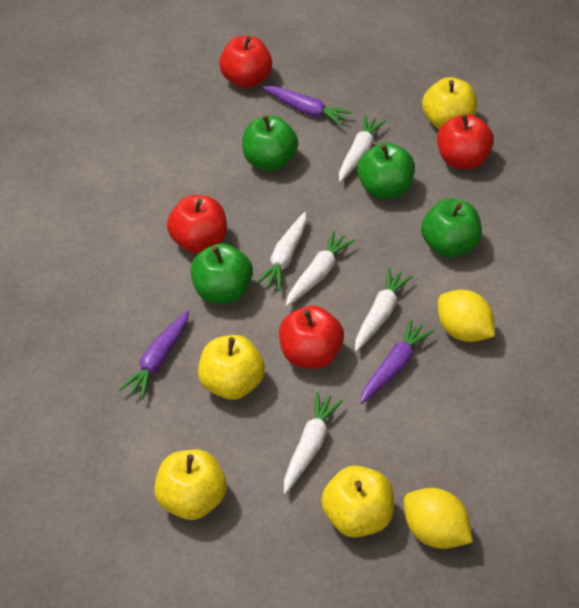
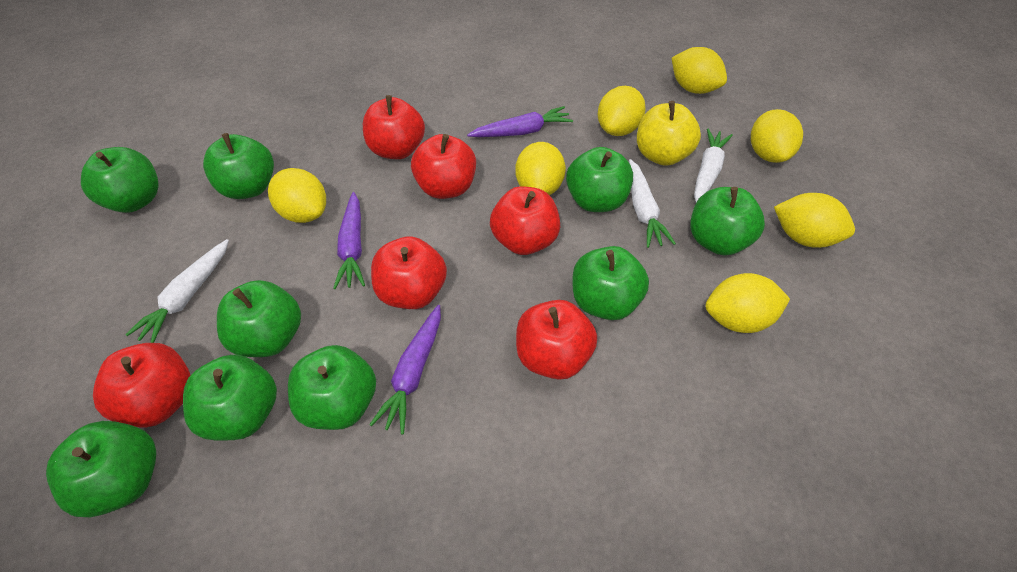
green apple: [190,243,253,304] [242,115,298,171] [357,143,415,199] [421,198,482,257] = 4 -> [46,421,156,517] [81,147,159,213] [183,355,277,440] [203,133,274,199] [217,280,301,357] [288,345,376,430] [566,147,633,212] [573,246,649,320] [690,187,765,255] = 9
red apple: [167,195,227,253] [219,36,272,88] [279,306,344,369] [437,114,494,169] = 4 -> [93,343,191,428] [363,95,425,159] [371,236,447,309] [411,134,476,199] [490,186,560,255] [516,300,597,380] = 6
white carrot: [255,212,307,291] [284,392,344,494] [286,231,355,306] [339,115,386,182] [355,268,413,352] = 5 -> [125,239,229,343] [629,159,676,248] [694,128,733,202] = 3
yellow apple: [154,449,227,520] [198,335,265,400] [321,466,394,538] [422,77,477,129] = 4 -> [637,101,701,166] = 1
yellow lemon: [404,488,473,549] [438,289,495,342] = 2 -> [268,168,326,223] [515,142,566,195] [598,86,646,136] [672,47,727,94] [706,273,790,333] [751,109,803,163] [774,193,855,248] = 7

